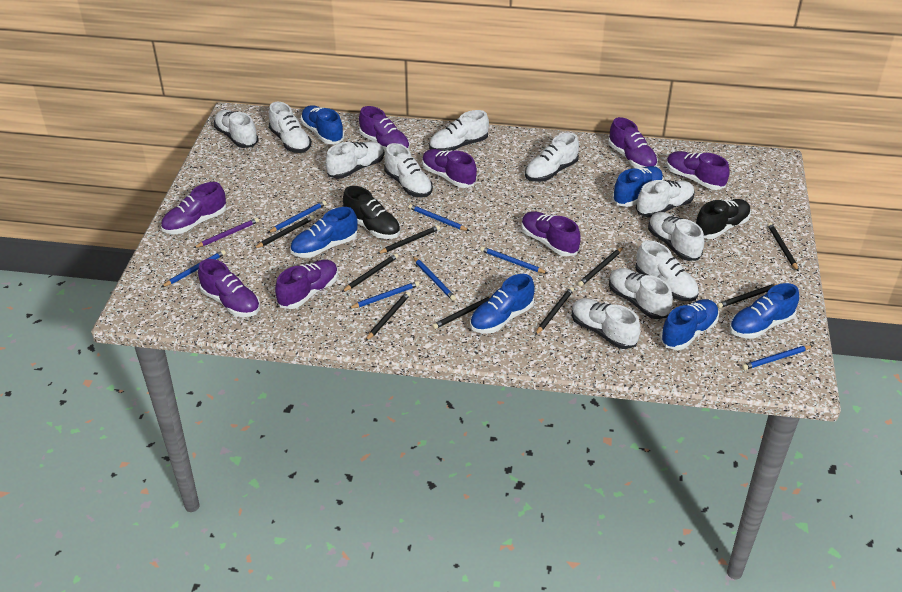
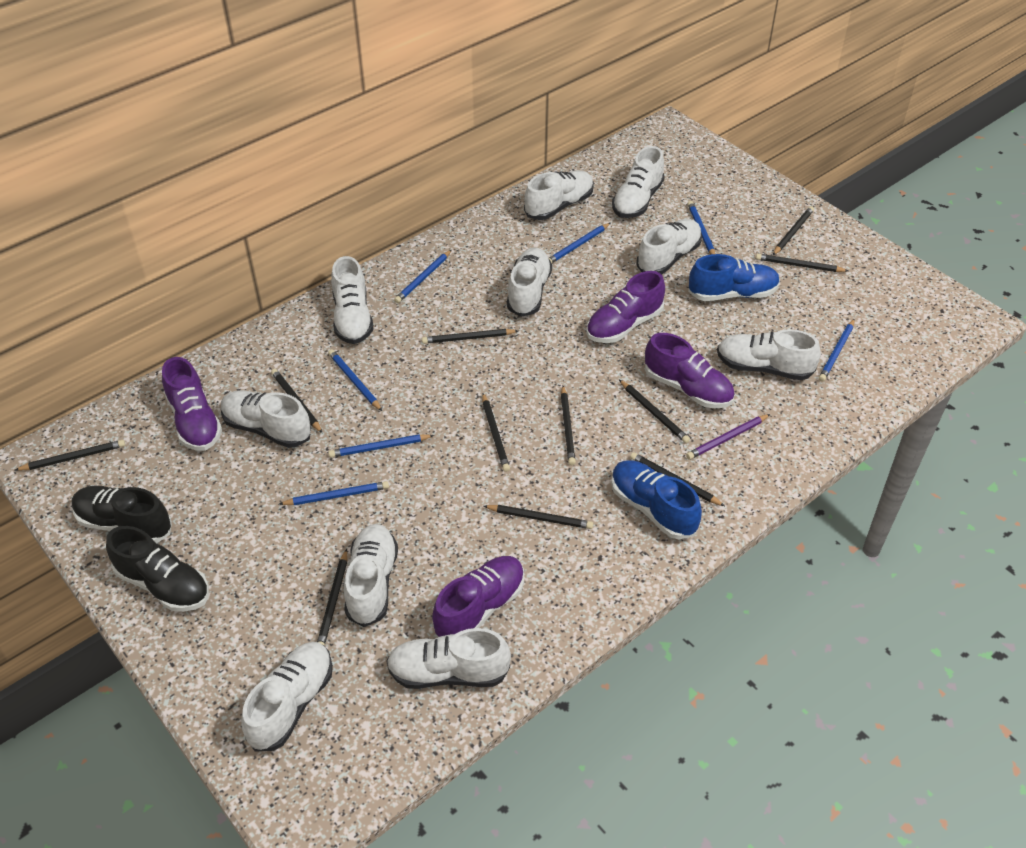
black pencil: [253,215,314,249] [342,253,399,292] [365,292,410,341] [377,225,440,254] [432,296,491,329] [535,287,574,335] [578,247,623,287] [717,283,781,308] [767,222,799,272] = 9 -> [15,440,125,471] [271,369,322,433] [317,549,347,646] [422,329,518,344] [482,393,510,472] [484,505,593,529] [561,386,576,465] [619,380,690,443] [630,452,725,506] [756,253,848,272] [773,206,814,255] = 11
blue shoe: [290,207,358,258] [301,105,344,144] [470,274,535,334] [612,166,663,207] [660,299,719,350] [729,283,799,339] = 6 -> [611,460,702,539] [688,254,780,301] = 2
purple shoe: [161,182,226,234] [198,259,260,317] [275,260,338,309] [359,106,410,151] [422,149,477,188] [521,211,581,257] [608,117,658,168] [666,151,730,190] = 8 -> [162,357,222,451] [432,556,524,637] [586,271,665,343] [645,333,735,408] = 4
white shoe: [214,110,258,148] [269,102,311,153] [325,142,384,179] [384,143,433,197] [429,110,489,151] [525,133,579,182] [572,298,640,349] [609,268,673,319] [635,240,699,301] [636,180,695,218] [648,212,704,261] = 11 -> [221,390,311,448] [242,642,333,752] [331,256,373,344] [344,524,398,627] [386,628,511,689] [507,247,552,317] [524,170,594,220] [612,146,665,218] [636,219,702,274] [717,329,821,380] = 10

